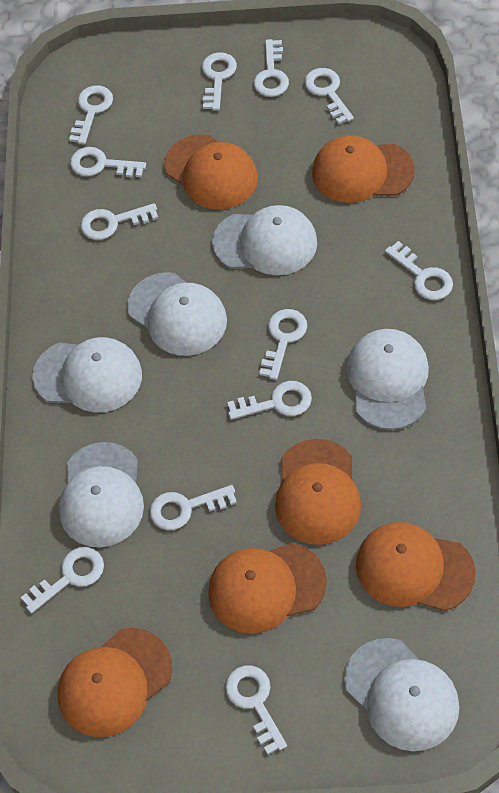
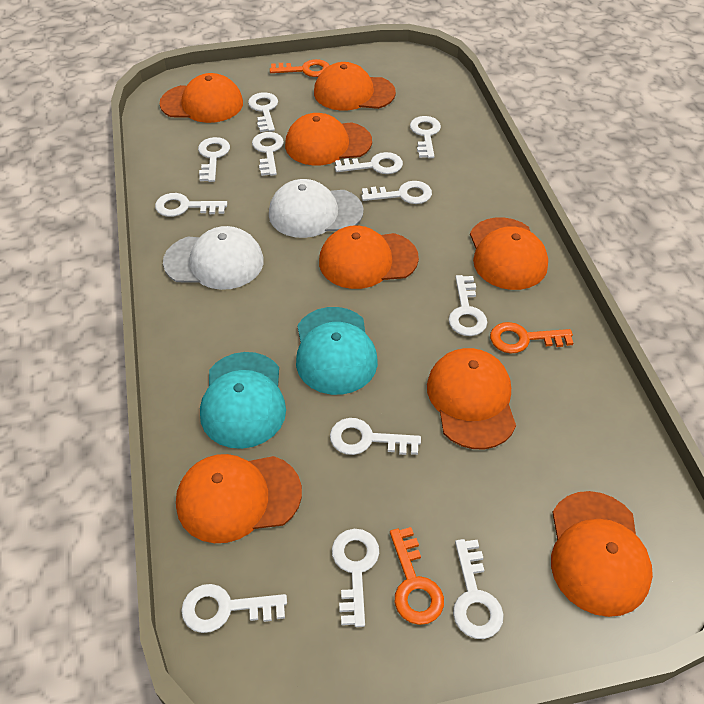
orange cap: [58,628,172,737] [164,134,258,210] [208,543,327,634] [275,439,361,545] [312,135,415,203] [356,522,476,611] = 6 -> [160,73,243,123] [176,454,302,543] [285,113,372,166] [314,62,396,111] [319,226,419,289] [427,348,516,449] [470,217,548,290] [551,491,653,617] = 8
orange key: none = 0 -> [270,59,329,77] [390,527,444,625] [490,322,573,354] = 3
turquoise cap: none = 0 -> [200,352,286,449] [296,307,378,395] = 2
white cap: [33,337,142,412] [59,442,144,547] [127,272,227,356] [212,205,317,275] [344,638,459,751] [347,329,429,430] = 6 -> [163,226,264,290] [269,179,364,238] = 2

